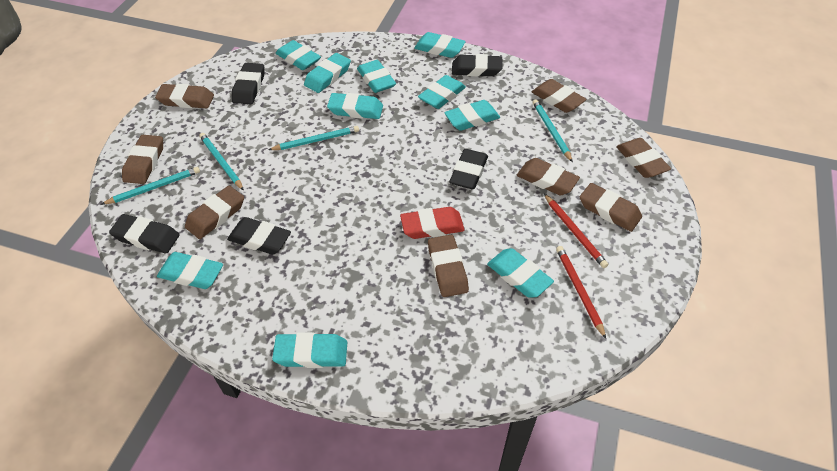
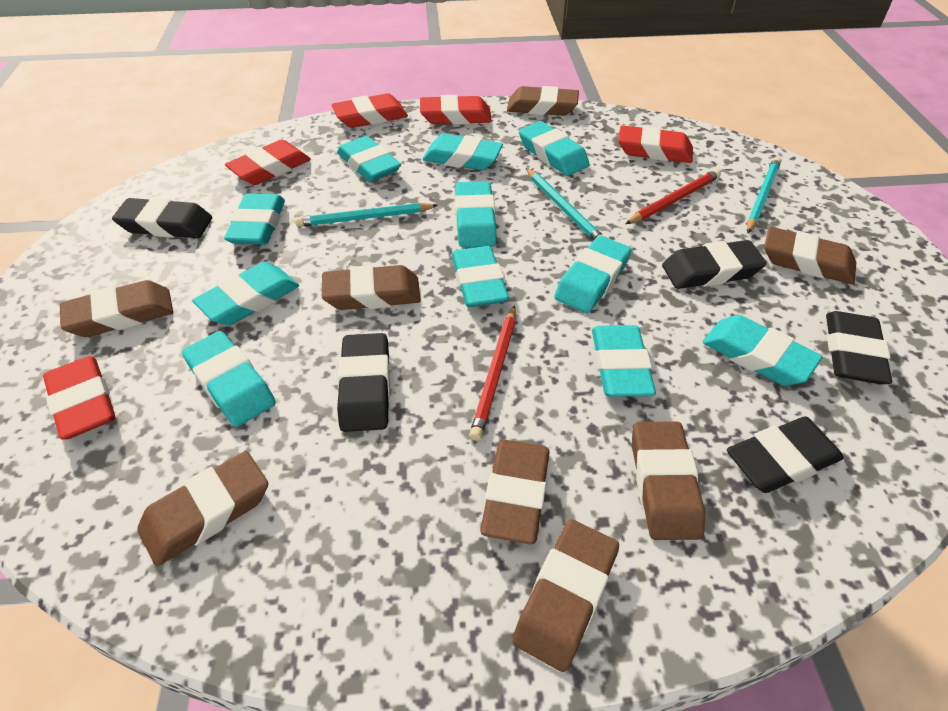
red eraser: [400,207,465,239] = 1 -> [43,356,115,440] [225,140,311,185] [332,93,408,128] [420,95,492,125] [618,125,693,163] = 5
turquoise eraser: [157,252,223,289] [272,332,347,368] [276,40,321,70] [304,53,351,93] [327,93,383,119] [357,60,396,93] [414,32,466,58] [418,75,466,109] [444,100,500,131] [487,248,554,298] = 10 -> [182,331,276,427] [192,262,299,325] [224,193,285,245] [337,136,401,182] [423,134,503,170] [451,246,509,307] [455,181,497,247] [519,121,590,176] [554,236,632,313] [592,325,656,397] [702,315,823,386] = 11
turquoise pencil: [101,167,200,205] [199,133,244,191] [268,126,359,150] [533,99,573,162] = 4 -> [295,203,438,227] [526,168,603,241] [747,157,781,233] = 3

